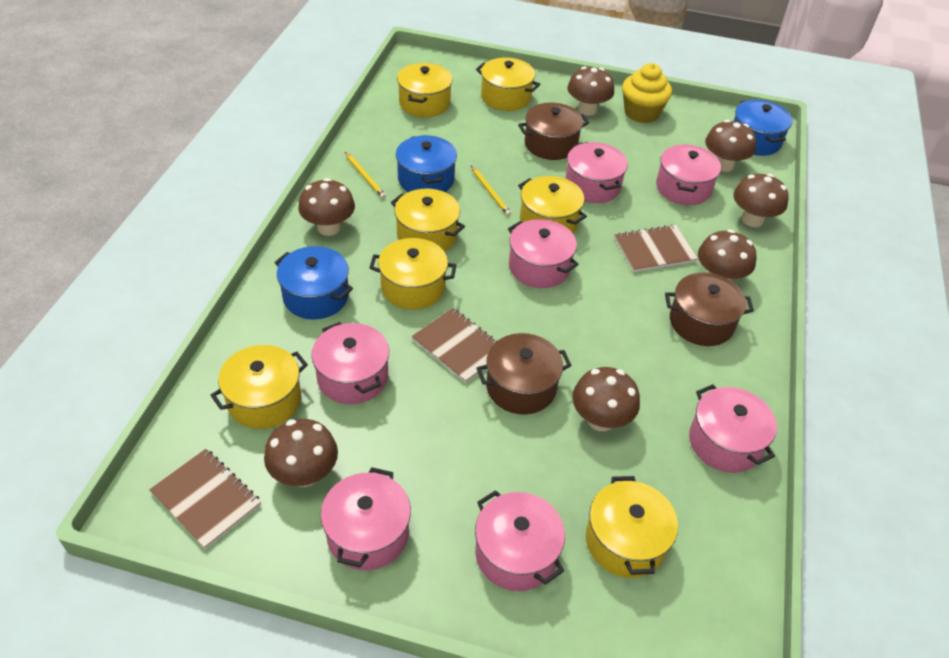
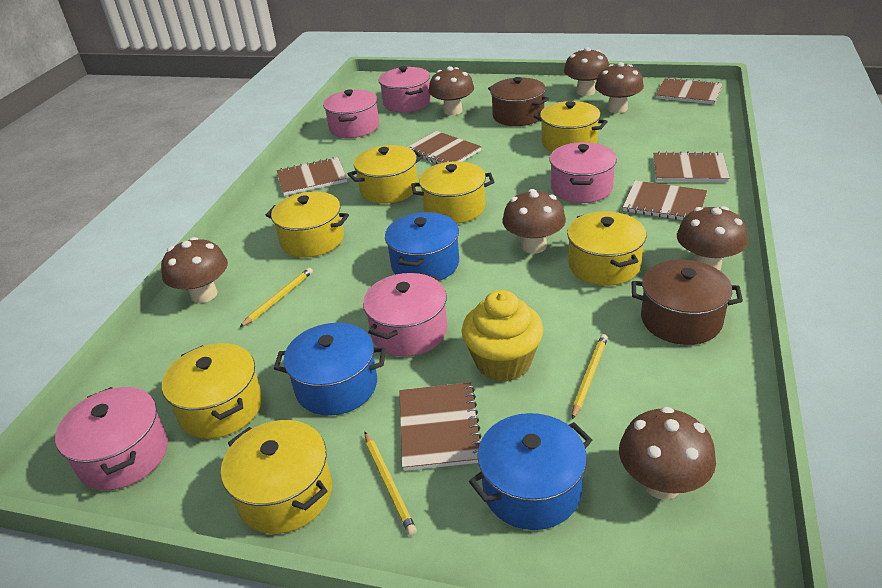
brown notebook: [149,449,261,549] [412,308,498,383] [614,224,698,272] = 3 -> [276,157,347,196] [399,382,482,471] [407,131,482,164] [623,181,708,220] [653,151,730,182] [656,78,722,104] = 6
brown pot: [477,333,572,415] [518,103,589,160] [665,273,754,346] = 3 -> [488,77,549,126] [632,260,743,345] = 2
pink pot: [311,322,389,404] [321,467,411,571] [475,490,565,591] [508,219,579,288] [565,142,628,203] [656,144,721,205] [689,384,777,473] = 7 -> [55,387,168,491] [323,89,379,138] [363,273,447,357] [379,66,431,112] [549,142,617,203] = 5
yellow pencil: [345,152,386,199] [471,166,511,216] = 2 -> [240,268,313,327] [365,432,417,536] [572,334,608,419] = 3

